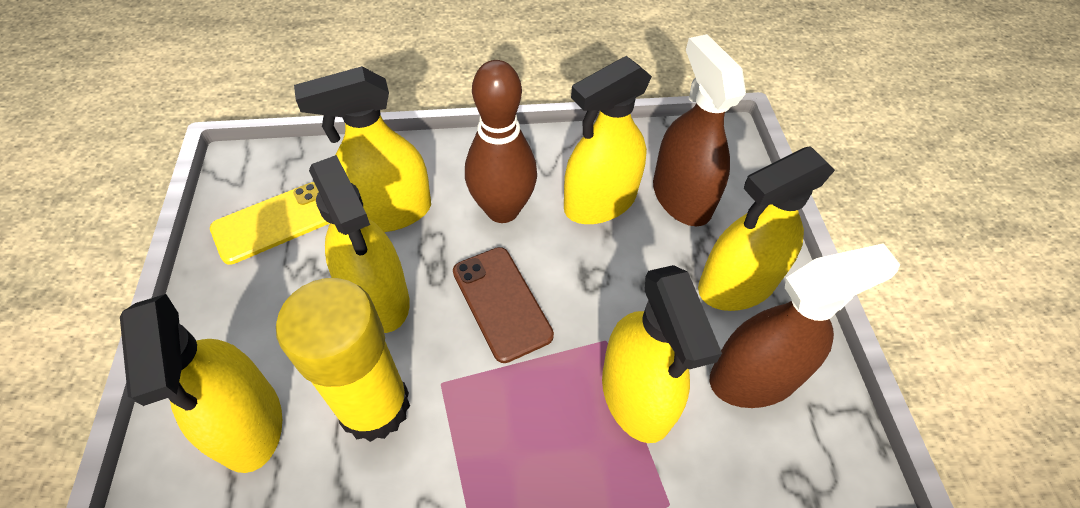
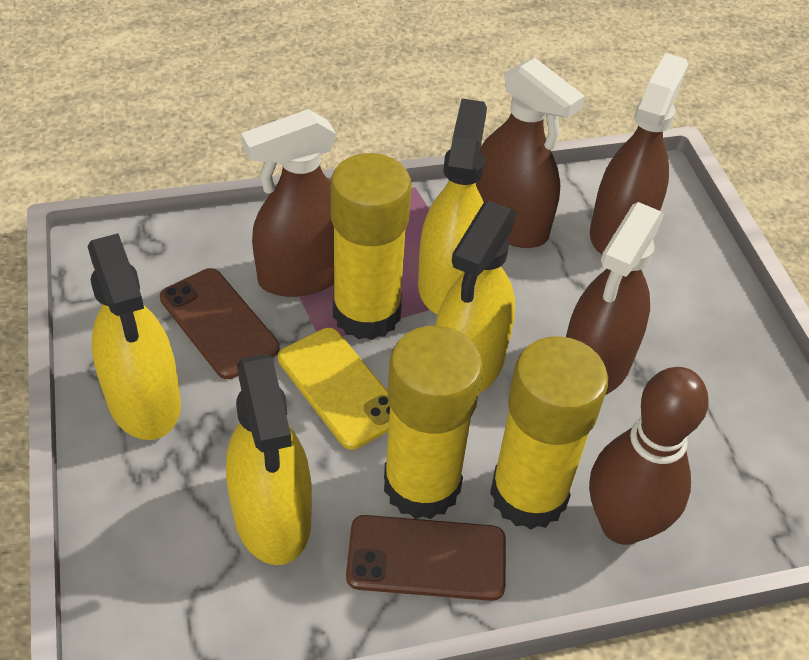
brown phone: [453,247,554,363] = 1 -> [160,268,280,379] [346,515,506,601] = 2
brown spray bottle: [653,34,746,226] [710,243,900,408] = 2 -> [241,109,337,297] [476,58,585,248] [566,202,664,395] [590,53,688,255] = 4
yellow glue stick: [276,278,410,442] = 1 -> [331,153,412,340] [384,326,483,519] [490,336,608,529] = 3
yellow spray bottle: [120,294,282,473] [294,66,431,232] [309,155,410,333] [564,56,652,224] [602,265,722,443] [698,146,835,311] = 6 -> [87,233,181,440] [226,353,312,565] [418,99,487,314] [435,200,517,394] = 4

